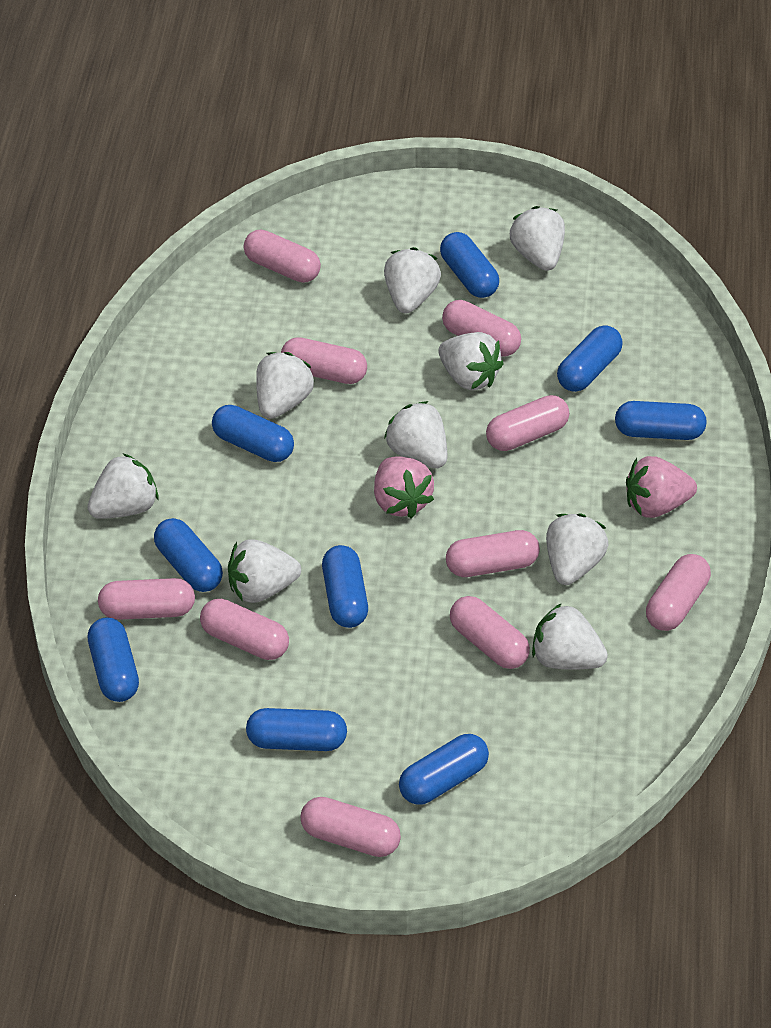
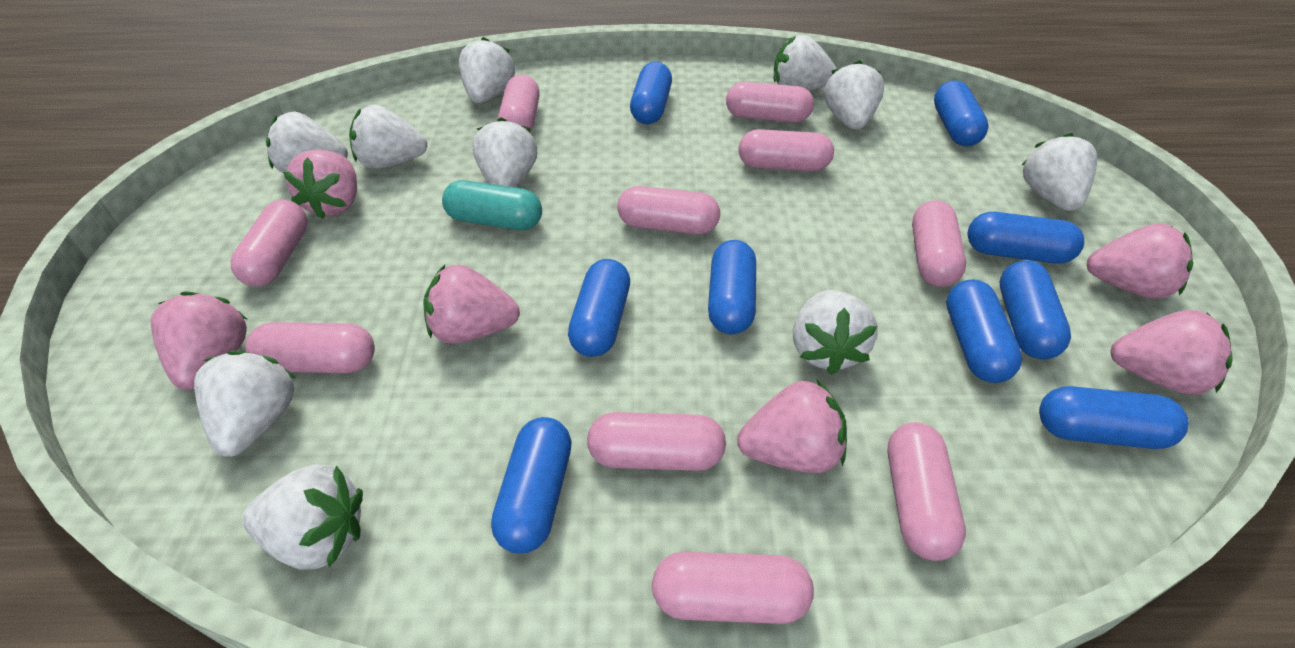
pink strawberry: [374,456,434,519] [626,456,697,518] = 2 -> [151,291,247,390] [283,149,357,219] [423,264,520,344] [737,379,847,473] [1087,223,1193,299] [1111,310,1233,395] = 6
turquoise capsule: none = 0 -> [442,180,542,230] = 1
white strawberry: [87,453,159,519] [228,539,301,603] [256,352,314,419] [384,247,441,314] [384,401,447,468] [438,332,504,390] [510,206,565,271] [532,603,608,670] [546,513,608,585] = 9 -> [194,350,296,457] [242,464,363,570] [266,112,348,174] [349,104,428,169] [459,37,515,103] [472,118,537,187] [774,35,837,90] [793,290,878,375] [824,60,884,130] [1022,133,1097,211] = 10

